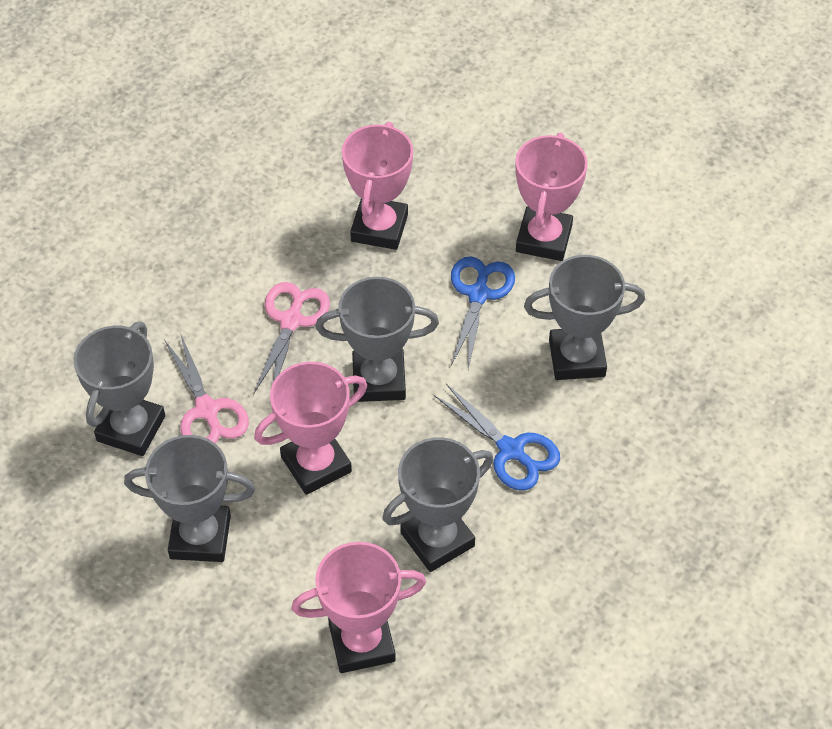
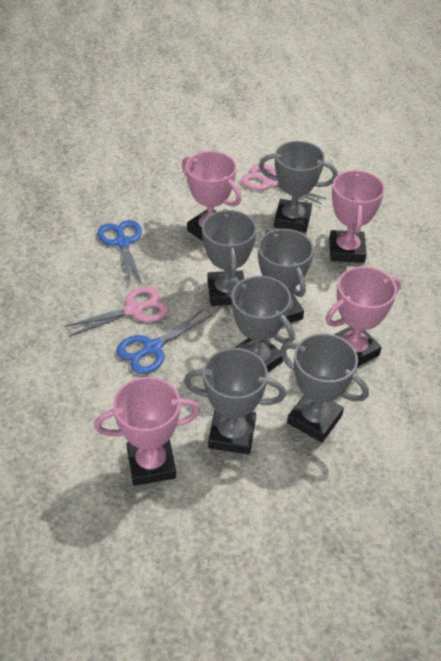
grey trophy: [73,322,165,456] [124,435,255,562] [316,277,439,402] [383,437,494,572] [524,255,645,380] = 5 -> [184,348,286,454] [202,209,257,306] [227,276,295,372] [258,229,314,325] [259,141,338,233] [280,333,369,443] = 6

